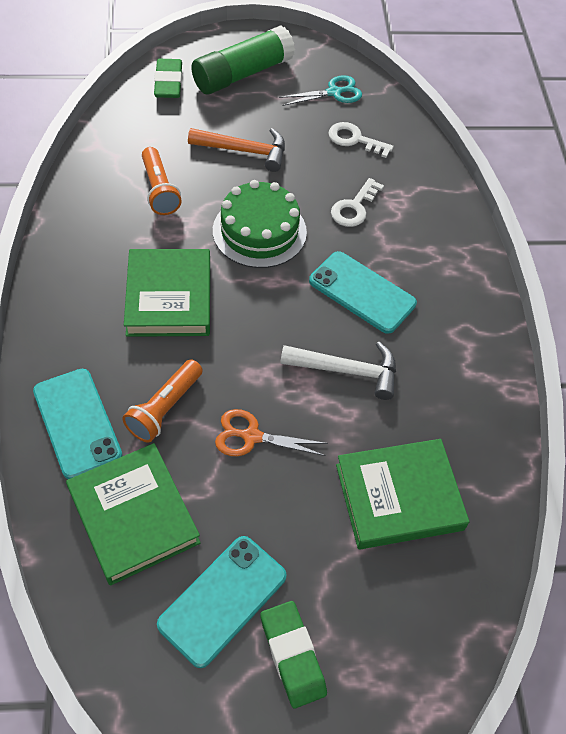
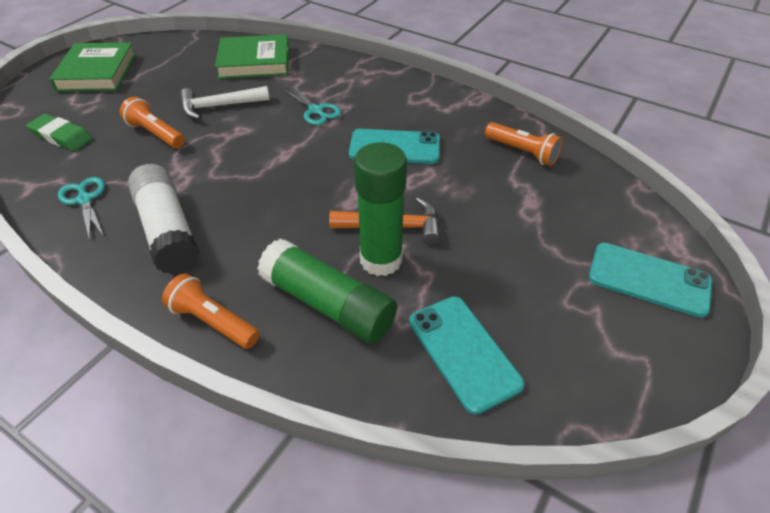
green book: [66,443,201,586] [124,249,210,337] [336,439,469,549] = 3 -> [49,42,136,92] [215,34,289,79] = 2
green cake: [213,180,307,268] = 1 -> none = 0
green eraser: [154,59,182,98] [260,601,327,709] = 2 -> [26,114,92,151] = 1
green glue stick: [191,26,295,95] = 1 -> [257,239,397,344] [354,142,407,276] = 2
orange flashlight: [122,359,203,443] [142,147,182,215] = 2 -> [120,97,185,148] [162,273,260,349] [485,122,563,166] = 3
orange scissors: [215,409,328,456] = 1 -> none = 0
turquoise scissors: [279,75,362,106] = 1 -> [58,177,105,241] [282,85,341,125] = 2
white glue stick: none = 0 -> [128,164,200,274] = 1
white key: [329,122,394,158] [331,178,384,227] = 2 -> none = 0

